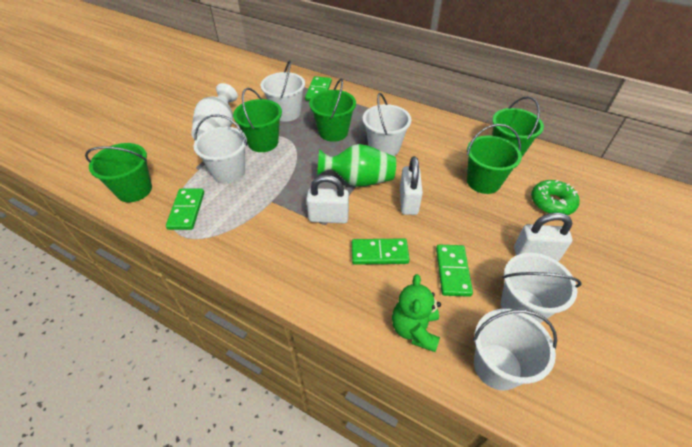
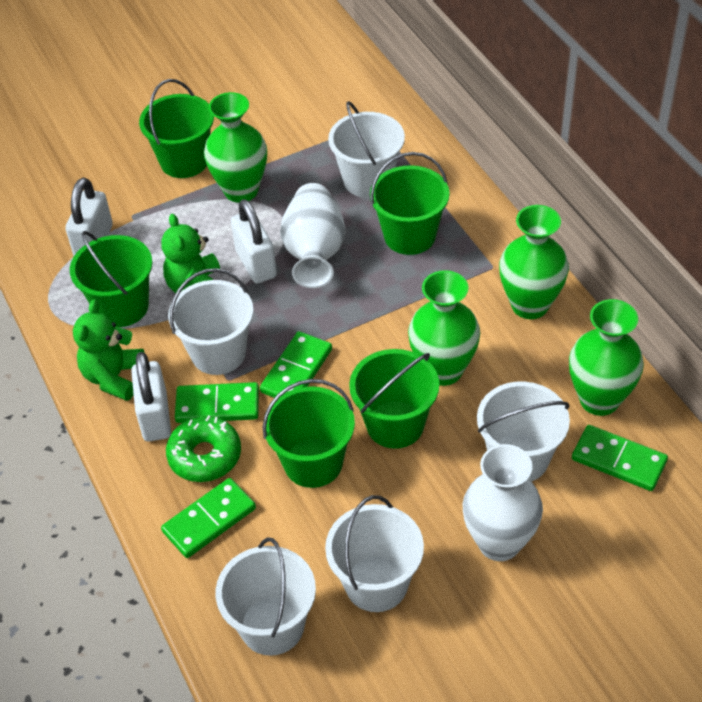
green teddy bear: [392,274,441,352] = 1 -> [73,300,144,401] [161,214,220,293] = 2
green vase: [317,144,396,187] = 1 -> [204,92,267,203] [408,270,480,386] [499,205,569,319] [569,299,644,416] = 4
white vase: [191,83,238,140] = 1 -> [280,183,346,288] [463,444,543,561] = 2

